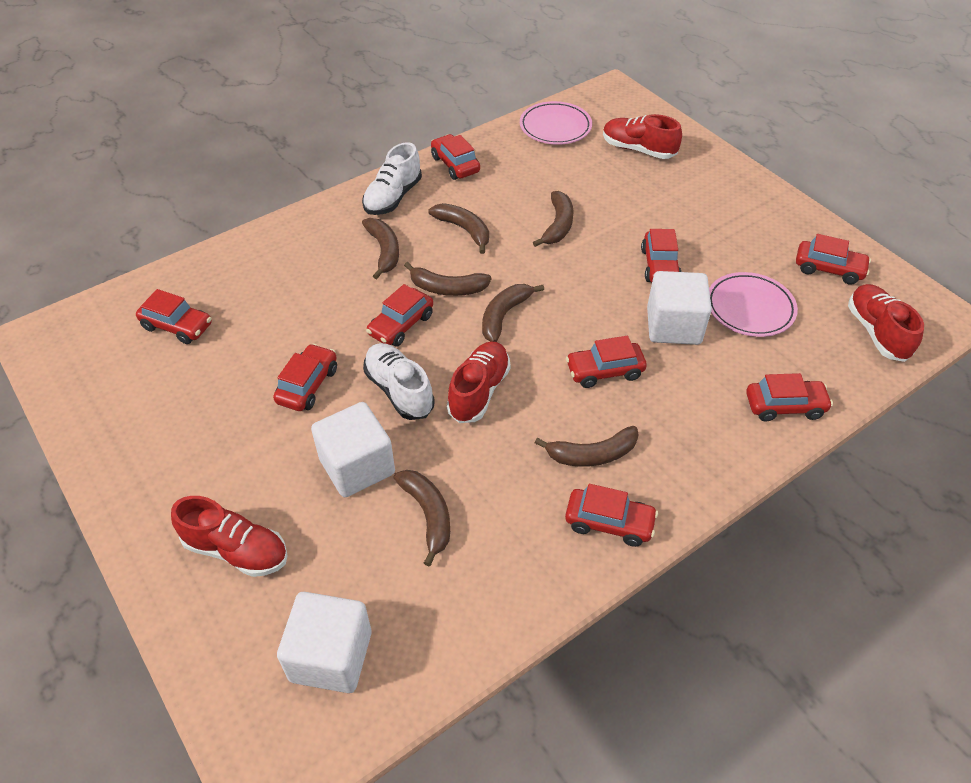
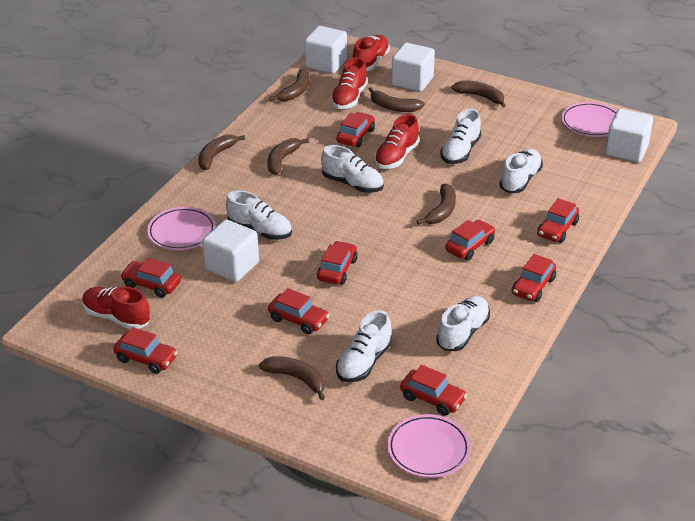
pink plate: [520,101,592,145] [709,272,798,337] = 2 -> [147,207,216,250] [387,414,471,478] [561,102,617,137] = 3
white cube: [277,592,372,693] [311,402,395,497] [647,271,712,345] = 3 -> [202,219,259,282] [304,26,347,74] [391,43,435,92] [606,109,653,162] = 4
white shoe: [362,142,422,215] [363,343,435,420] = 2 -> [226,190,292,240] [321,145,384,193] [336,310,392,382] [436,296,490,351] [440,109,481,164] [499,149,543,193] = 6

